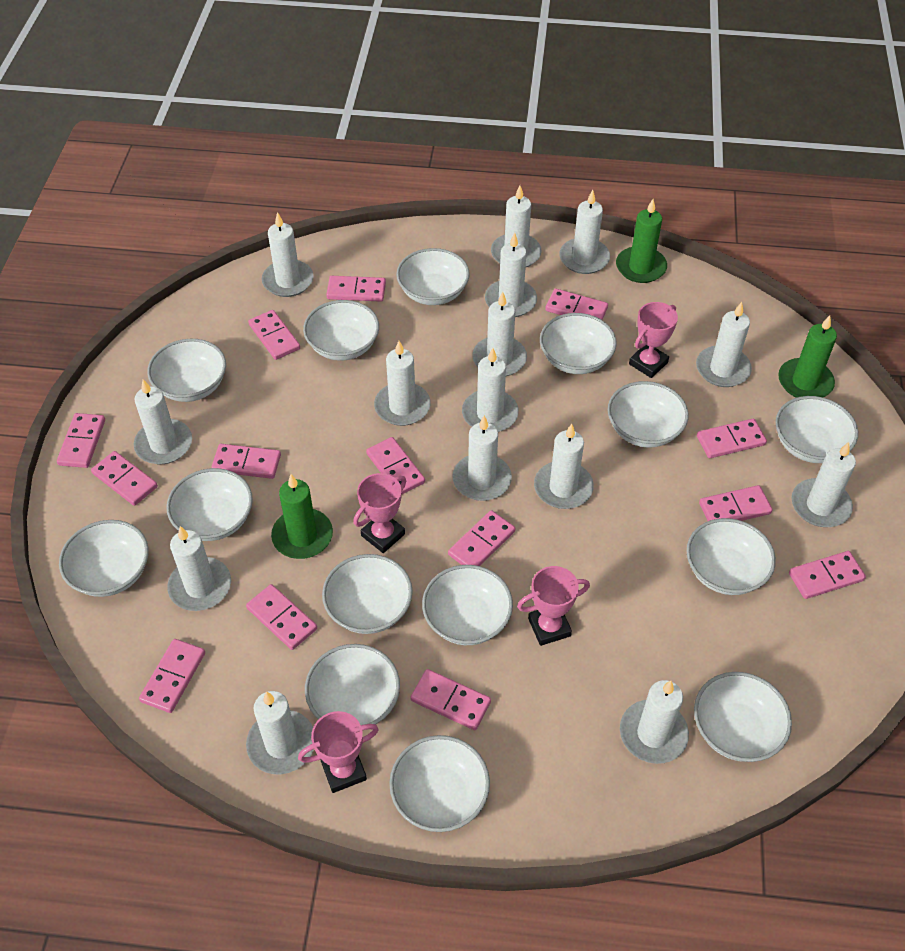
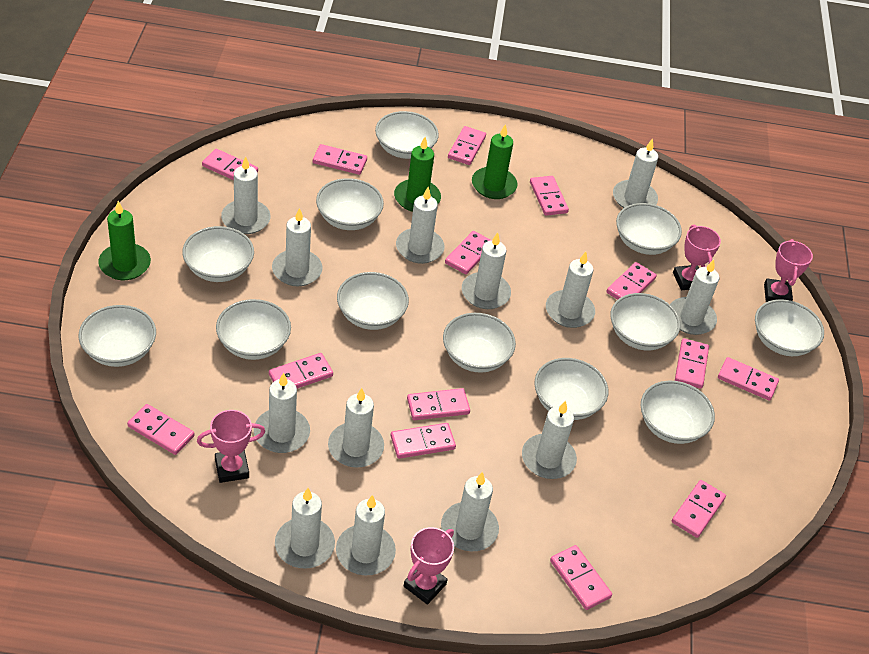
white bowl: [59,520,149,597] [147,339,226,402] [166,468,253,541] [303,300,379,361] [305,644,400,725] [322,554,413,634] [389,735,490,832] [396,248,470,305] [422,565,513,645] [540,313,617,374] [608,381,689,448] [687,518,776,595] [694,672,792,762] [776,396,858,463] = 14 -> [78,305,156,367] [182,226,254,282] [216,299,291,360] [316,178,384,230] [337,272,409,330] [375,111,439,159] [443,313,516,373] [534,358,608,420] [610,293,680,350] [616,203,682,255] [641,381,715,444] [755,299,824,356] = 12
white candle: [134,379,192,464] [167,526,231,611] [246,691,314,774] [262,212,314,297] [374,341,431,426] [452,416,512,501] [462,348,519,432] [472,292,527,376] [485,233,537,317] [491,185,542,267] [534,424,594,509] [559,190,610,274] [620,680,689,764] [696,302,752,387] [792,442,856,527] = 15 -> [221,156,271,234] [254,373,310,453] [272,208,323,286] [275,488,335,569] [328,388,384,468] [336,495,396,575] [396,187,445,264] [441,472,499,551] [462,232,511,309] [522,400,577,479] [546,252,595,328] [613,138,658,208] [670,259,719,335] = 13

